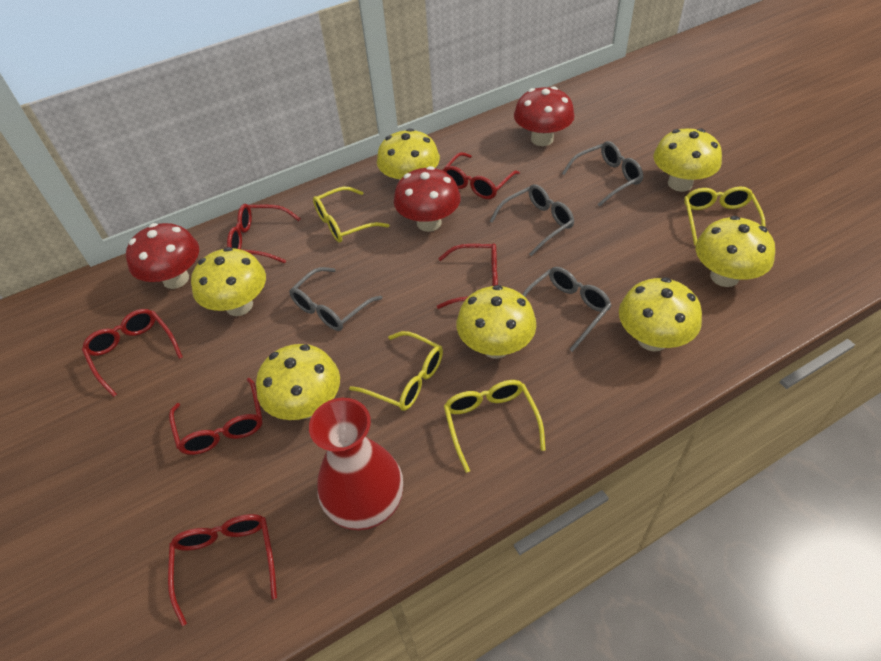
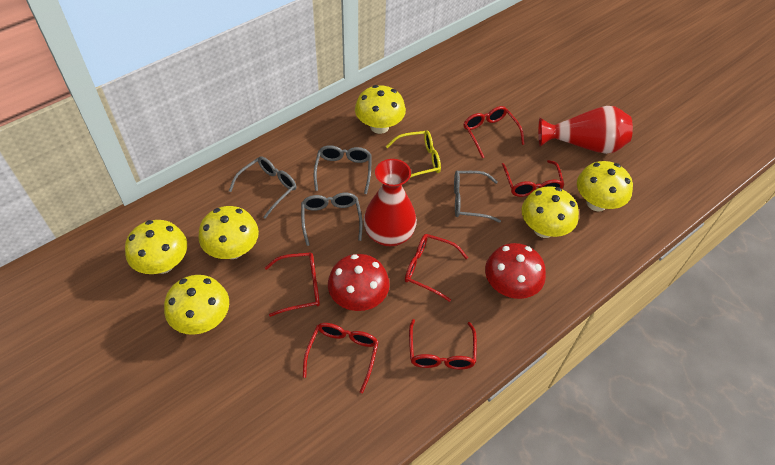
red mushroom: [126,223,199,289] [394,166,461,232] [514,86,575,146] = 3 -> [328,254,390,311] [485,243,546,299] = 2
red vase: [309,398,403,530] = 1 -> [364,159,417,246] [538,106,633,154] = 2
yellow glasses: [313,187,389,243] [349,331,443,411] [444,380,546,473] [684,186,765,246] = 4 -> [386,130,441,178] = 1
yellow mushroom: [191,247,266,316] [256,344,340,420] [377,128,440,181] [457,285,536,358] [619,277,702,351] [654,128,722,192] [696,216,775,287] = 7 -> [125,220,187,274] [164,275,229,335] [198,206,259,259] [355,85,406,134] [522,186,579,238] [577,161,633,212] = 6

